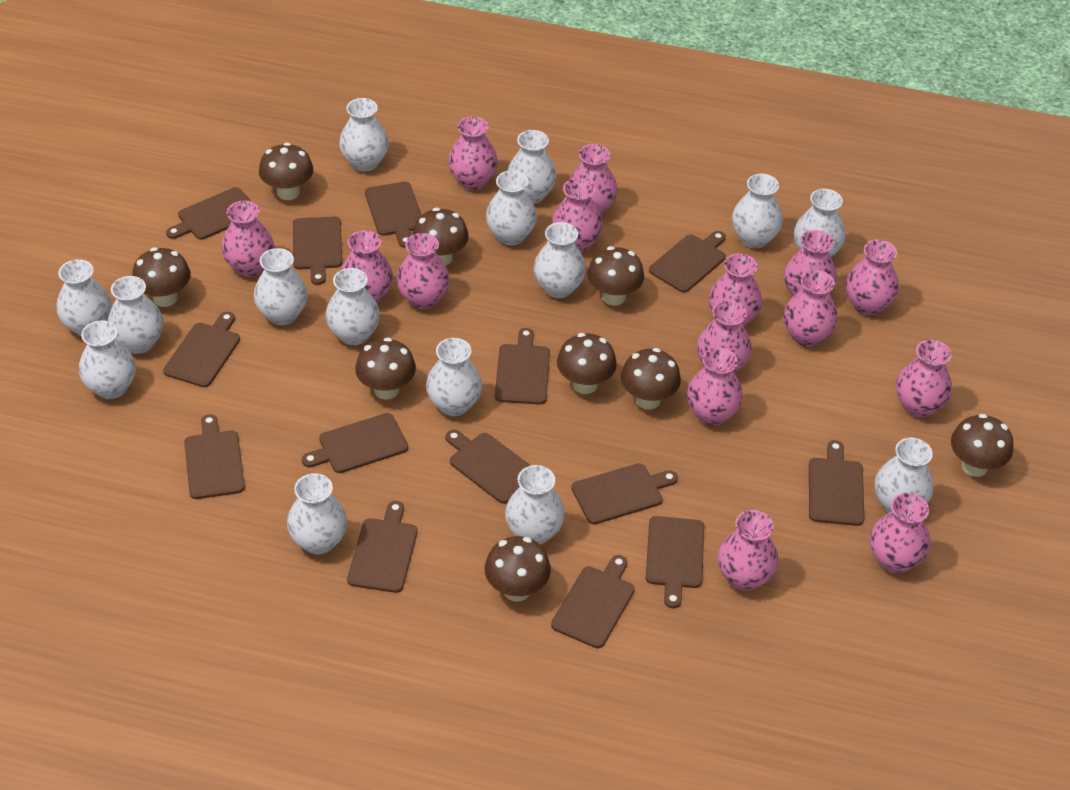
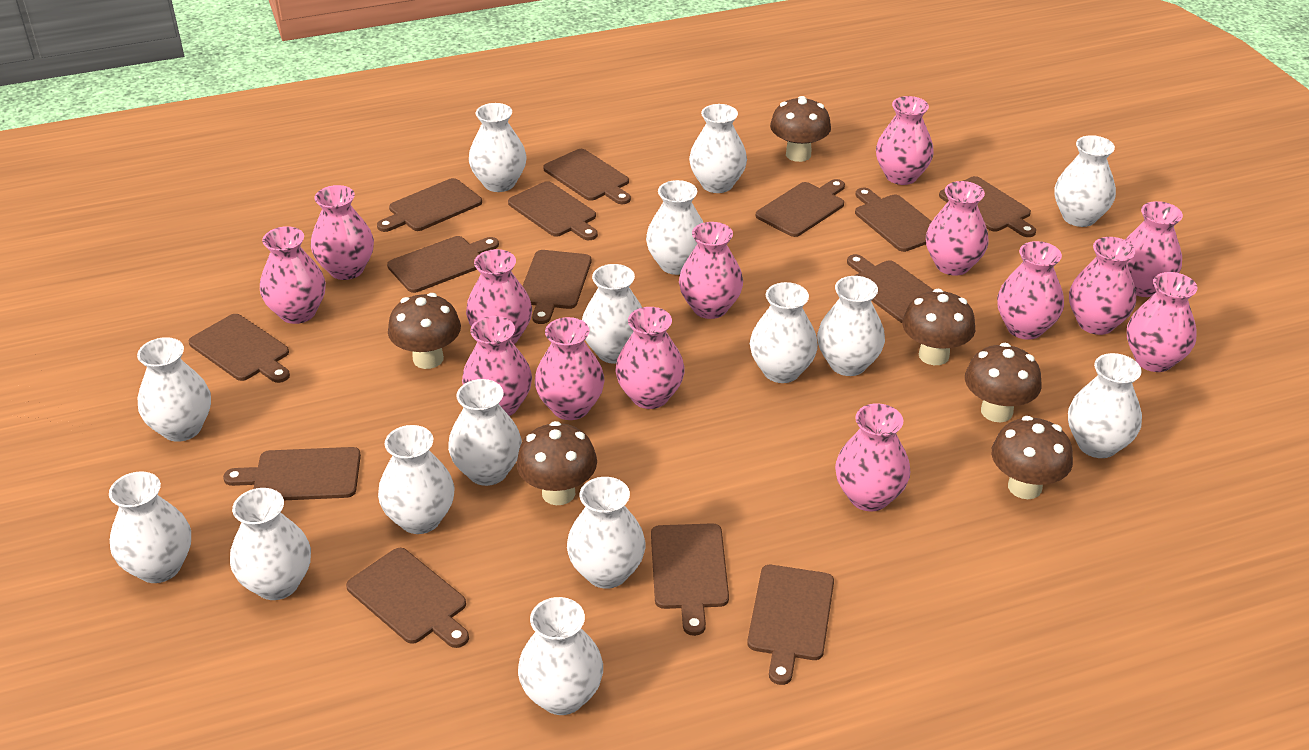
brown mushroom: [132,247,191,307] [259,143,314,200] [355,337,416,400] [413,208,469,266] [485,536,551,602] [557,333,617,394] [587,246,644,306] [621,348,681,410] [951,414,1013,477] = 9 -> [388,293,461,369] [517,421,597,505] [770,96,831,162] [902,289,975,365] [965,343,1042,422] [991,416,1073,499] = 6
pink vase: [221,201,274,277] [341,230,393,304] [396,233,450,309] [448,116,498,190] [551,178,603,253] [569,144,617,215] [687,347,743,426] [697,300,751,373] [709,254,762,326] [717,510,778,591] [784,230,837,297] [784,270,837,347] [846,240,899,315] [870,493,930,573] [896,340,952,417] = 15 -> [260,226,326,324] [311,185,374,280] [462,316,532,416] [466,249,532,344] [535,317,605,420] [615,307,685,409] [679,222,743,319] [835,403,910,511] [876,96,934,185] [926,181,989,276] [997,241,1064,340] [1069,237,1136,335] [1125,201,1183,297] [1127,272,1197,372] = 14

